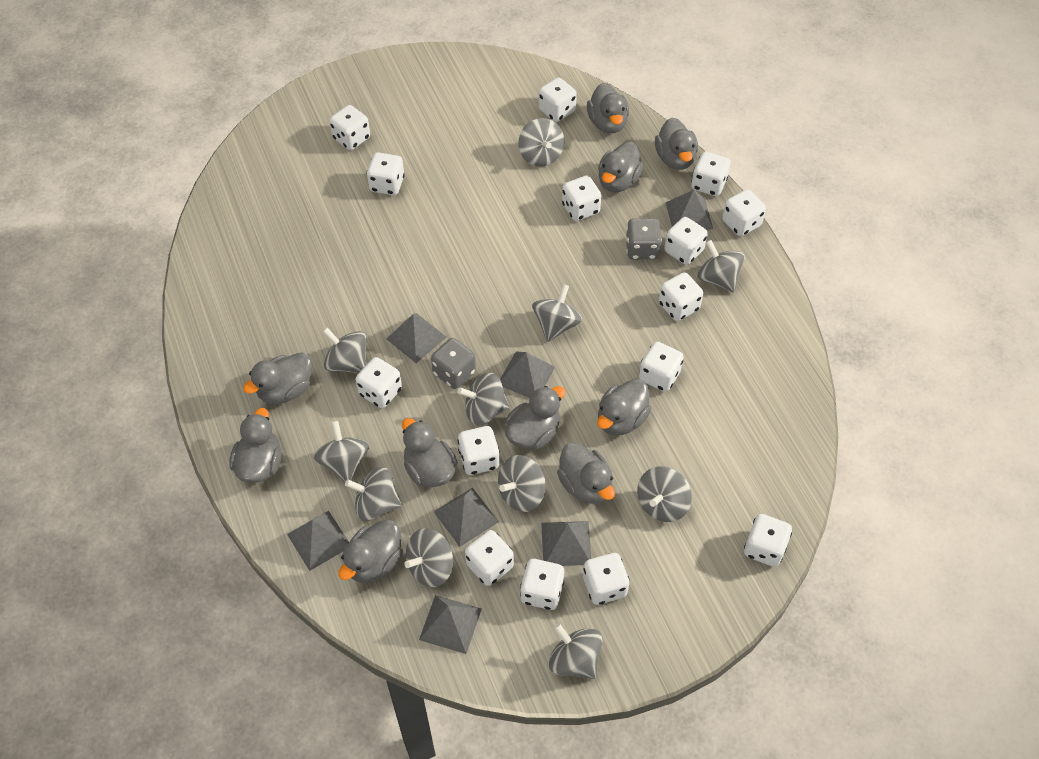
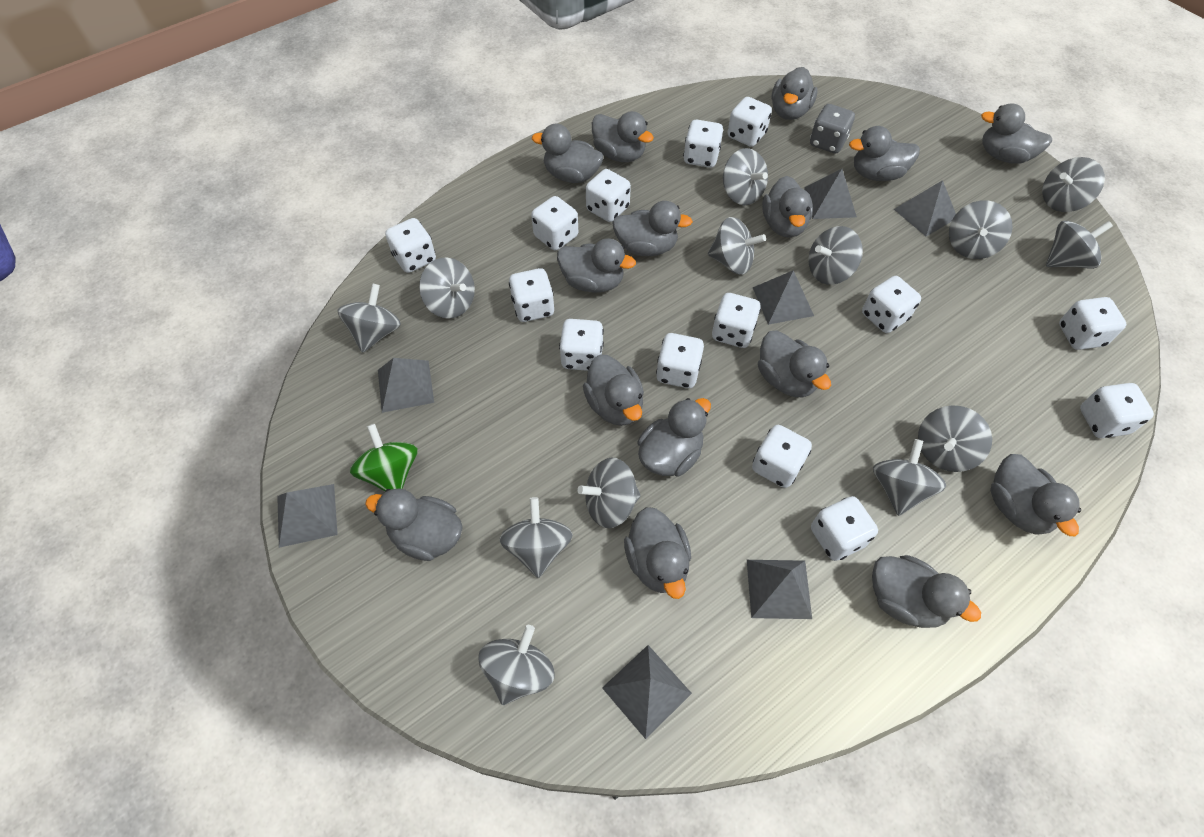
green spinning top: none = 0 -> [350,424,418,491] = 1
grey dice: [431,338,476,389] [626,218,662,260] = 2 -> [810,104,855,153] = 1
grey duck: [229,408,281,483] [243,353,312,404] [338,519,403,583] [402,418,458,487] [505,386,565,450] [557,443,615,504] [587,83,629,133] [597,379,651,436] [598,142,644,192] [655,118,698,170] = 10 -> [365,488,463,561] [532,124,603,183] [557,238,636,293] [583,355,644,426] [592,111,654,162] [612,201,693,256] [624,507,691,599] [638,398,711,477] [758,330,831,397] [762,176,813,238] [772,67,818,120] [849,126,920,181] [872,555,981,628] [981,103,1052,164] [990,454,1081,536] = 15
grey spinning top: [313,421,369,482] [322,328,366,373] [345,467,402,521] [404,528,453,587] [458,372,510,426] [498,455,546,512] [518,118,564,167] [532,284,582,342] [549,623,603,679] [637,466,692,522] [697,240,745,292] = 11 -> [337,283,401,353] [419,258,475,319] [478,625,555,705] [500,497,573,578] [577,458,641,528] [708,217,766,275] [723,148,768,205] [808,226,863,285] [873,439,946,516] [918,405,992,472] [949,200,1013,259] [1042,157,1105,212] [1046,221,1113,269] = 13
white dice: [329,105,370,150] [356,357,402,408] [367,152,405,195] [457,426,500,475] [465,530,514,586] [520,559,564,610] [538,78,577,122] [562,176,601,221] [583,553,630,605] [639,342,684,392] [659,272,703,321] [664,217,708,265] [691,152,730,196] [722,190,766,236] [744,514,792,567] = 15 -> [385,218,436,273] [509,268,554,322] [531,196,578,251] [559,319,604,371] [586,169,631,222] [656,333,704,388] [683,120,723,168] [712,293,761,348] [728,97,772,147] [752,425,812,488] [811,496,878,561] [862,276,921,333] [1059,297,1127,350] [1080,383,1154,438] = 14

